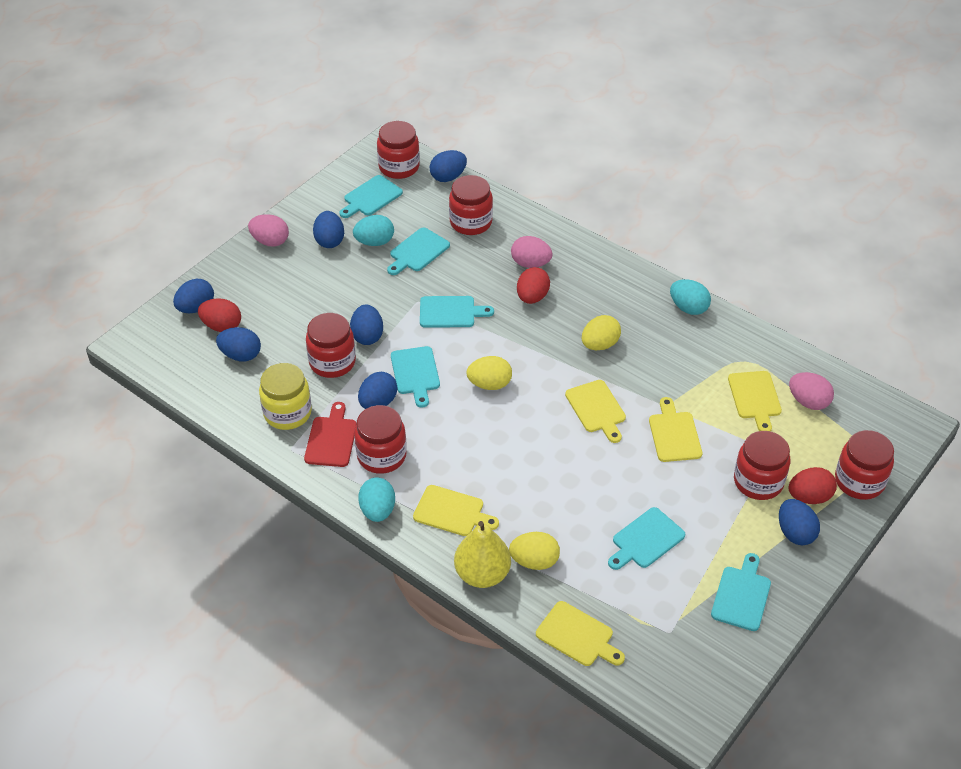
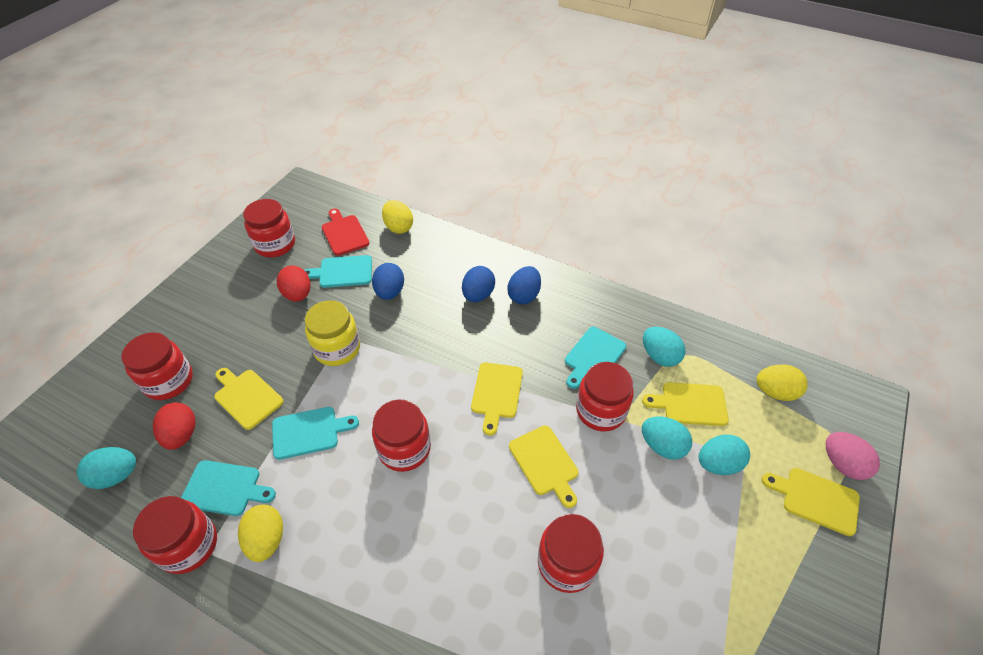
blue egg: [173,279,214,313] [216,327,261,361] [313,211,344,248] [350,304,383,345] [358,372,397,409] [429,150,467,182] [779,499,820,545] = 7 -> [372,263,404,300] [462,266,495,302] [507,266,541,304] = 3
pink egg: [248,214,289,247] [511,236,553,268] [789,372,834,410] = 3 -> [825,432,880,480] = 1
red egg: [198,298,241,332] [517,267,550,304] [789,467,837,504] = 3 -> [153,402,196,450] [277,266,310,302] = 2
turquoise cutting board: [339,175,403,218] [387,227,450,275] [391,346,440,408] [420,296,494,328] [608,507,685,570] [711,553,771,631] = 6 -> [181,460,276,516] [272,407,359,460] [304,255,372,288] [565,326,626,389] = 4
turquoise egg: [353,215,394,246] [358,478,395,522] [670,279,711,315] = 3 -> [77,447,136,489] [642,417,692,460] [643,327,685,367] [699,435,750,475] = 4
yellow pear: [454,521,511,588] = 1 -> none = 0

